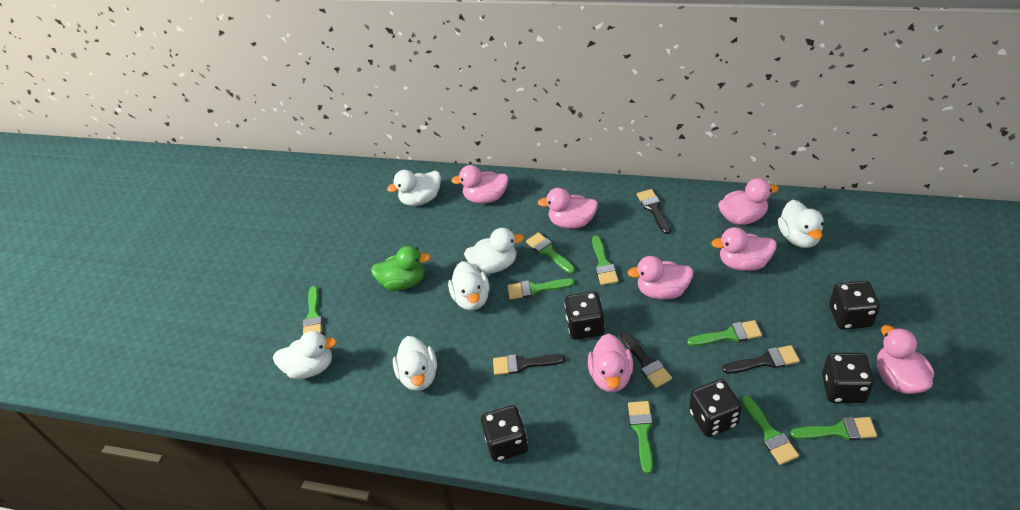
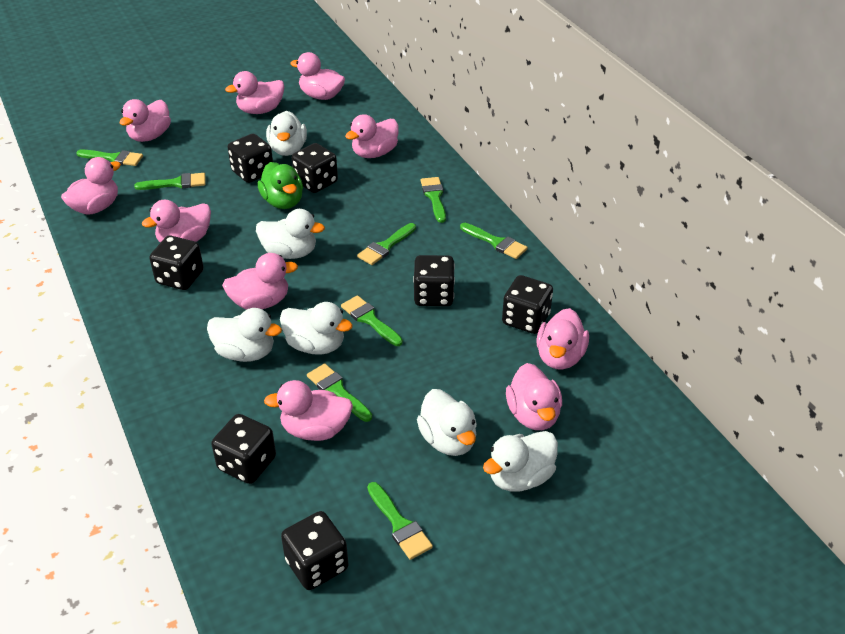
black brush: [493,354,565,375] [620,331,672,388] [637,189,671,234] [722,345,800,373] = 4 -> none = 0
black dice: [481,405,528,462] [564,291,605,340] [689,379,742,437] [822,353,874,403] [829,281,880,330] = 5 -> [149,236,204,290] [211,414,276,484] [227,134,273,183] [281,511,349,590] [292,143,338,193] [413,255,455,306] [502,275,553,334] = 7
pink duck: [451,165,509,204] [538,188,598,229] [588,334,633,392] [627,256,693,300] [711,227,777,271] [718,178,779,225] [877,325,934,394] = 7 -> [61,157,121,215] [120,99,171,142] [142,200,211,243] [222,253,298,310] [225,71,284,114] [264,380,353,441] [290,52,345,100] [345,114,399,158] [506,363,562,430] [536,308,589,370] = 10

